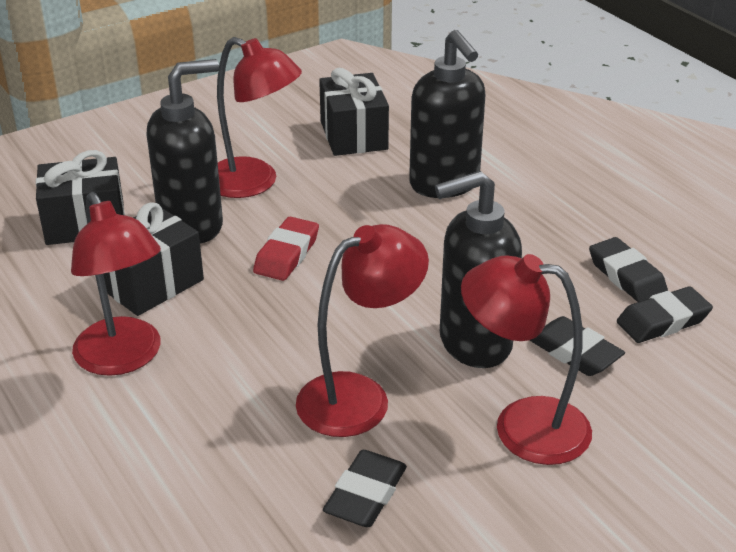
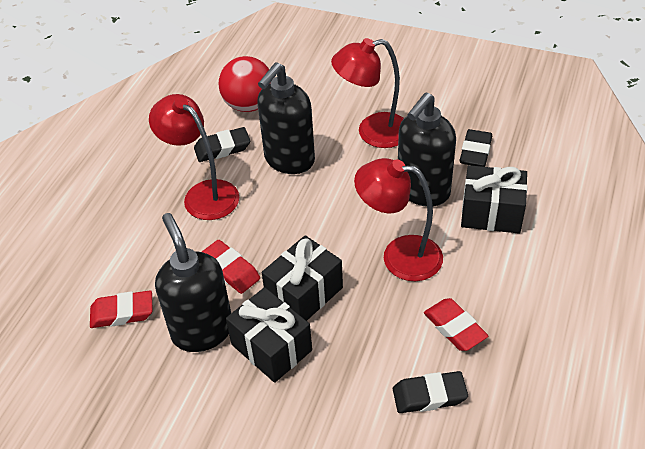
black eraser: [323,450,407,527] [529,316,625,376] [589,237,668,302] [617,286,713,343] = 4 -> [194,127,250,162] [393,371,468,413] [459,129,492,167] = 3
red ball: none = 0 -> [219,56,271,112] = 1
red eraser: [253,216,319,281] = 1 -> [90,290,153,328] [202,240,260,294] [424,298,488,351] = 3
red lamp: [71,192,161,376] [217,37,302,198] [296,224,429,437] [461,254,592,465] = 4 -> [149,94,239,220] [331,38,404,148] [354,158,443,281] = 3

